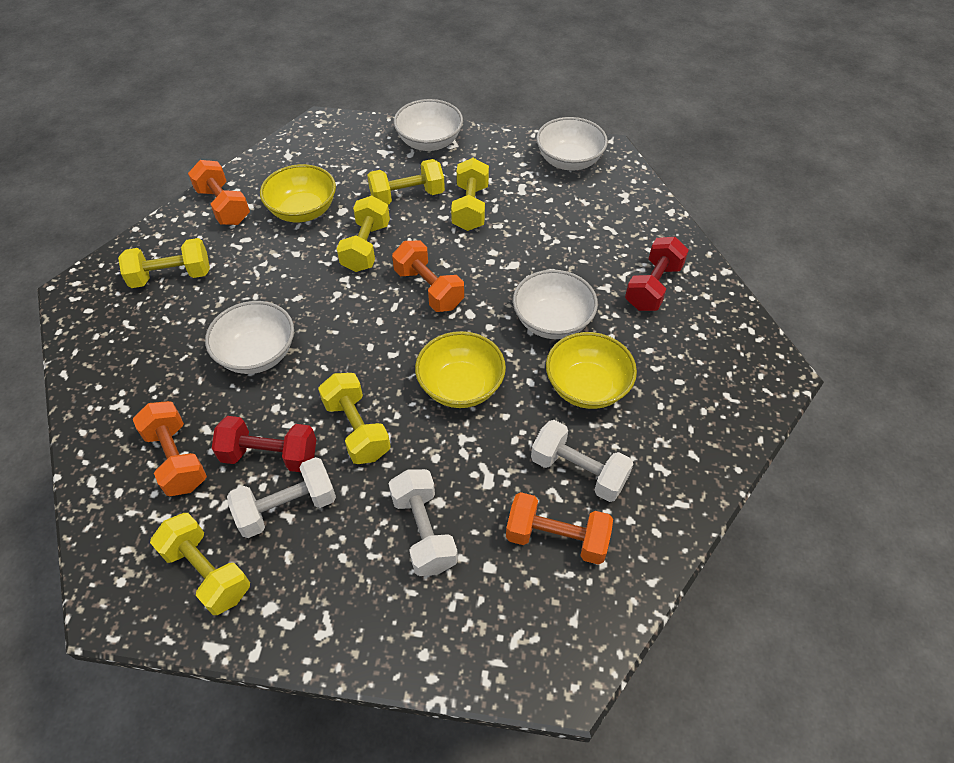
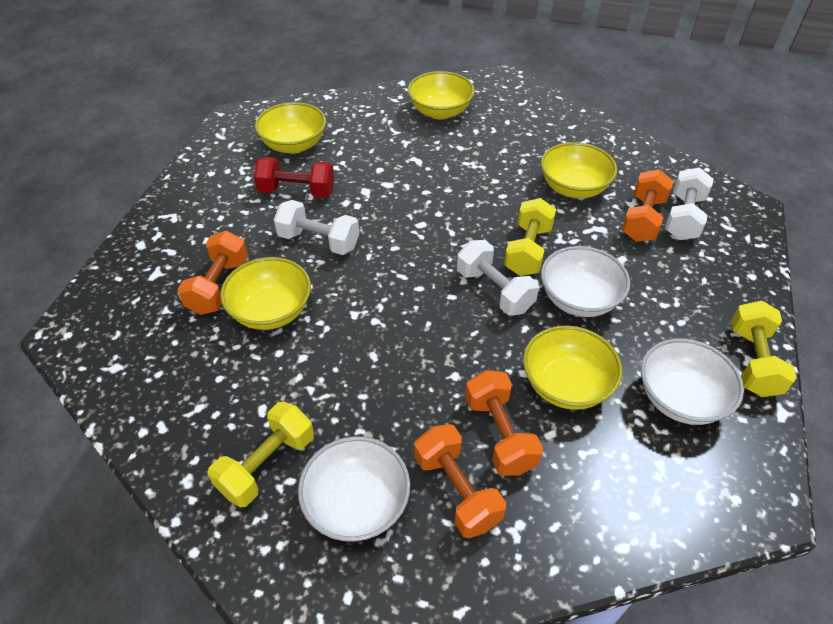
red dumbbell: [212,416,316,472] [625,237,689,311] = 2 -> [254,157,334,198] = 1
white bowl: [205,301,294,374] [394,99,463,151] [513,270,598,339] [536,117,608,171] = 4 -> [298,436,410,542] [541,246,630,317] [641,339,744,425] = 3
yellow bowl: [260,164,336,222] [415,331,506,408] [546,332,637,409] = 3 -> [220,257,311,330] [255,102,326,154] [408,71,475,120] [523,326,623,410] [541,142,617,198] = 5
yellow dumbbell: [118,238,210,288] [150,513,250,615] [318,373,391,464] [337,196,390,272] [367,159,445,205] [451,158,489,231] = 6 -> [208,402,314,507] [504,198,556,276] [731,301,797,397] = 3

